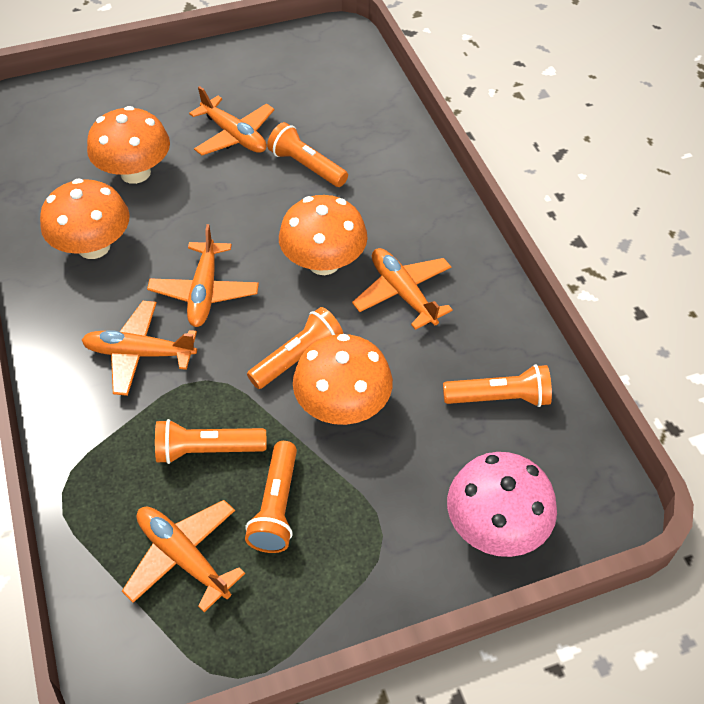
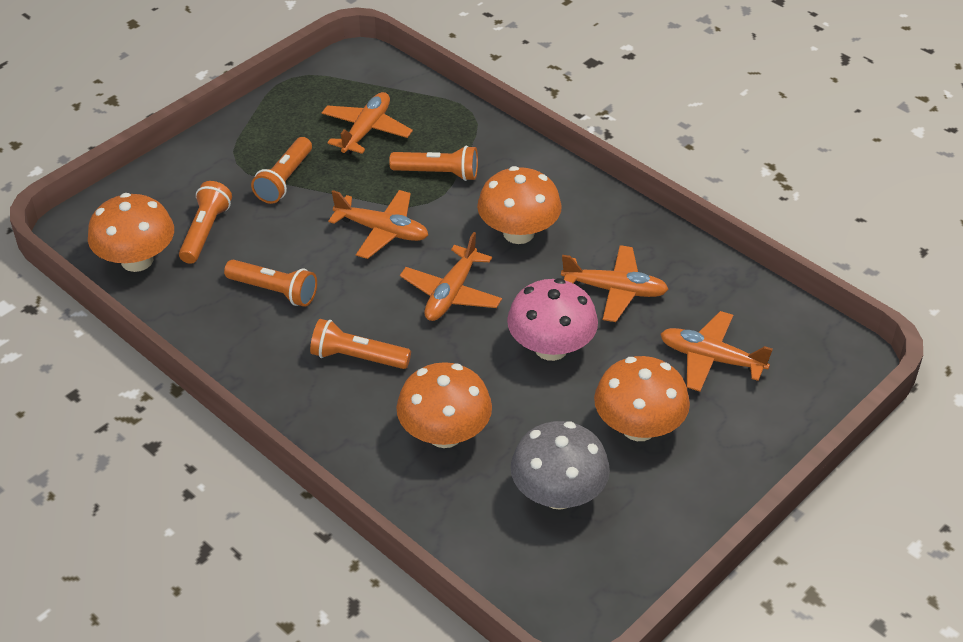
grey mushroom: none = 0 -> [511,421,610,510] = 1

